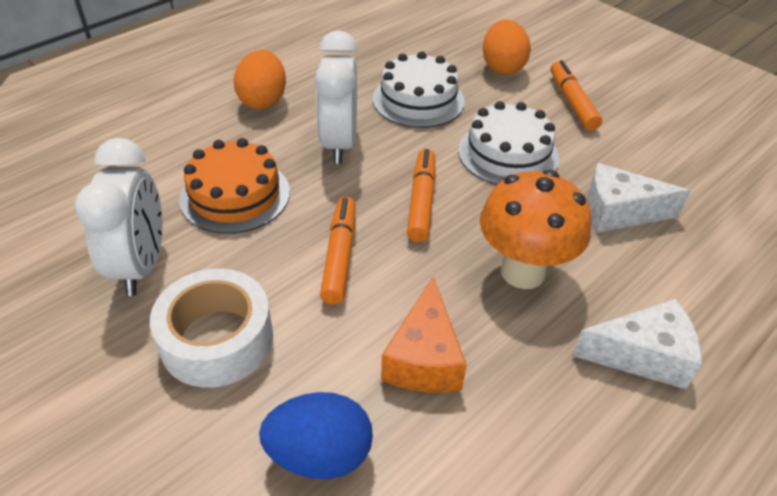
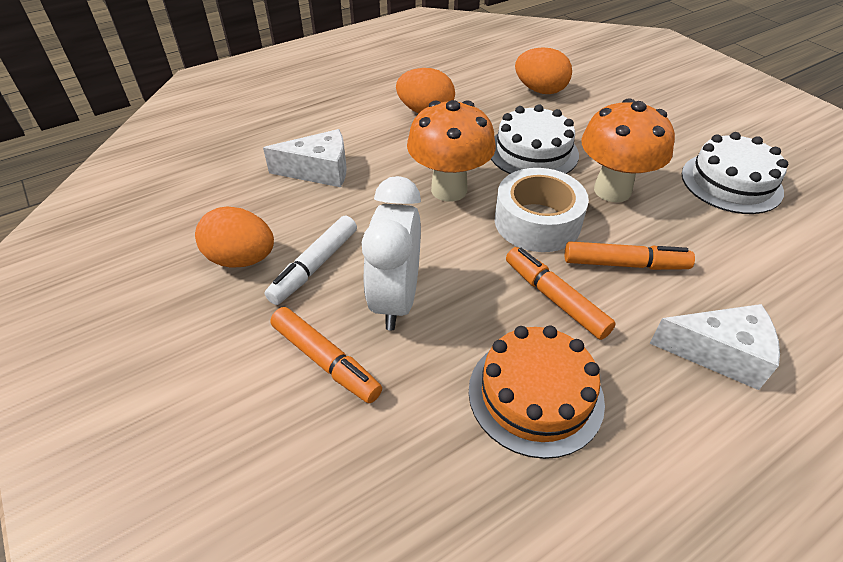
blue egg: [259,392,373,479] = 1 -> none = 0
orange cheese: [381,277,467,392] = 1 -> none = 0
orange egg: [234,50,286,109] [483,20,531,75] = 2 -> [195,207,274,268] [396,68,455,114] [515,47,572,94] = 3
orange mushroom: [480,170,591,289] = 1 -> [407,100,496,202] [581,98,675,202] = 2
white clock: [74,138,162,296] [315,30,358,164] = 2 -> [362,176,421,330] = 1
white marker: none = 0 -> [264,215,357,305] = 1

